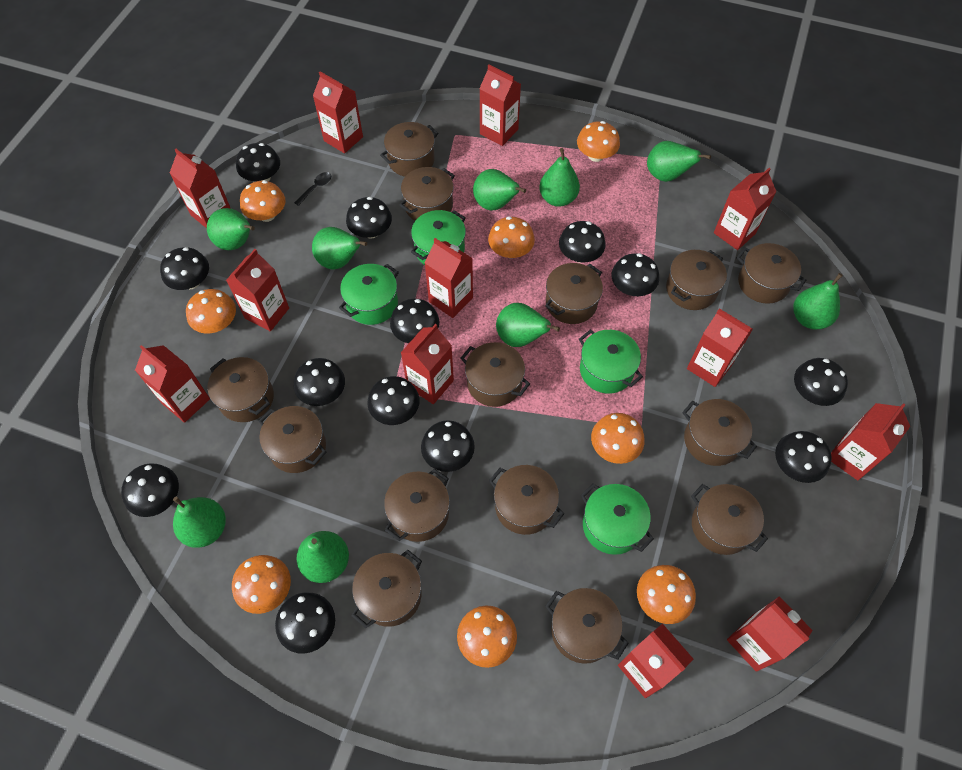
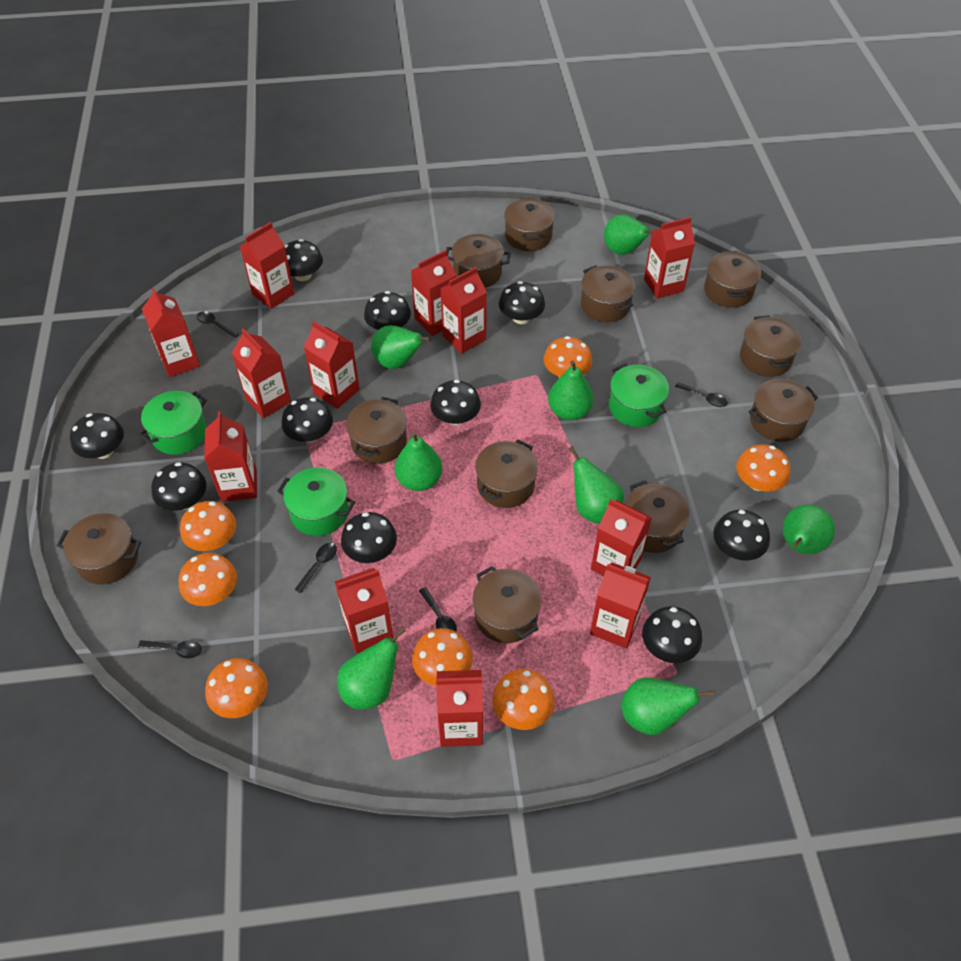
black mushroom: [121,463,179,517] [160,247,209,290] [236,143,280,181] [275,593,335,654] [294,358,345,406] [346,197,392,239] [367,376,420,425] [390,299,439,343] [421,420,475,472] [559,221,606,263] [611,253,659,296] [775,431,832,483] [794,358,848,406] = 13 -> [70,413,124,459] [151,462,206,511] [281,397,333,443] [285,239,323,281] [341,512,397,563] [364,291,411,330] [430,380,481,425] [499,281,545,324] [642,606,702,663] [713,510,770,561] = 10
black spoon: [294,172,331,206] = 1 -> [138,640,202,658] [196,311,239,338] [294,543,337,593] [419,587,457,632] [675,382,728,407] = 5
brown pot: [208,357,274,422] [259,406,326,473] [352,550,422,628] [380,122,438,177] [384,469,450,542] [399,167,455,221] [461,342,530,407] [489,465,564,535] [545,263,603,324] [545,588,629,664] [666,250,727,310] [682,399,757,466] [691,484,768,555] [737,243,806,304] = 14 -> [57,513,141,584] [346,397,407,464] [446,234,511,288] [473,566,541,643] [475,440,538,508] [504,198,555,251] [581,265,636,322] [625,480,690,553] [704,251,761,308] [740,316,801,377] [748,379,818,442] = 11
green pear: [173,496,226,548] [207,208,255,250] [296,531,349,583] [312,227,367,269] [473,169,526,210] [496,303,560,347] [539,148,580,207] [647,141,711,182] [793,273,843,329] = 9 -> [337,627,405,710] [371,325,431,369] [395,432,443,491] [548,360,594,420] [569,446,624,524] [604,214,652,255] [621,678,715,735] [782,504,835,554] = 8
green pot: [339,264,399,325] [411,210,466,265] [579,330,643,394] [581,483,654,555] = 4 -> [138,391,207,455] [277,467,355,536] [609,363,669,427] = 3
orange mushroom: [186,289,236,334] [232,555,291,614] [240,180,286,222] [457,605,517,668] [488,216,535,258] [577,121,620,162] [591,413,645,464] [637,565,696,624] = 8 -> [178,553,237,606] [180,501,236,551] [205,658,268,718] [412,628,473,686] [492,669,555,730] [544,336,592,378] [737,444,791,492] = 7

